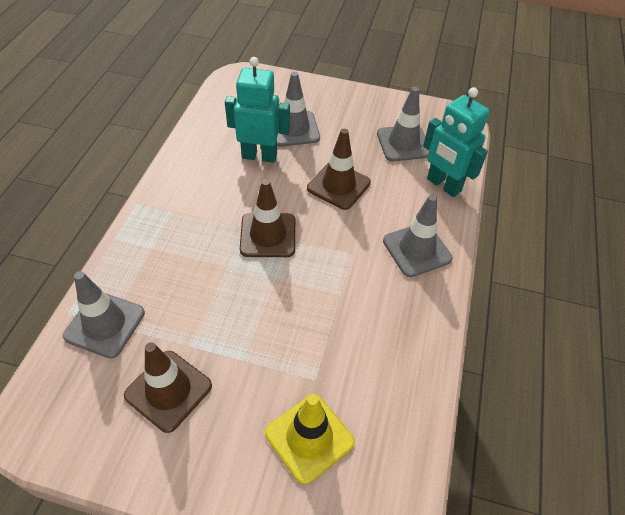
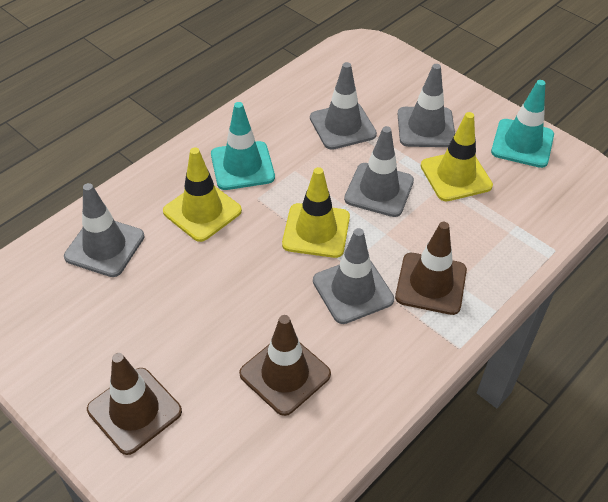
grey traffic cone: [63,271,145,358] [277,72,320,147] [377,87,429,161] [383,195,453,277] = 4 -> [64,183,144,277] [310,62,377,150] [313,228,394,324] [344,126,414,217] [398,64,455,147] = 5
turquoise robot: [225,57,290,163] [423,87,489,197] = 2 -> none = 0
turquoise traffic cone: none = 0 -> [211,102,275,190] [491,80,554,168] = 2
yellow traffic cone: [265,394,355,484] = 1 -> [163,147,242,242] [282,167,350,258] [421,112,493,201] = 3

